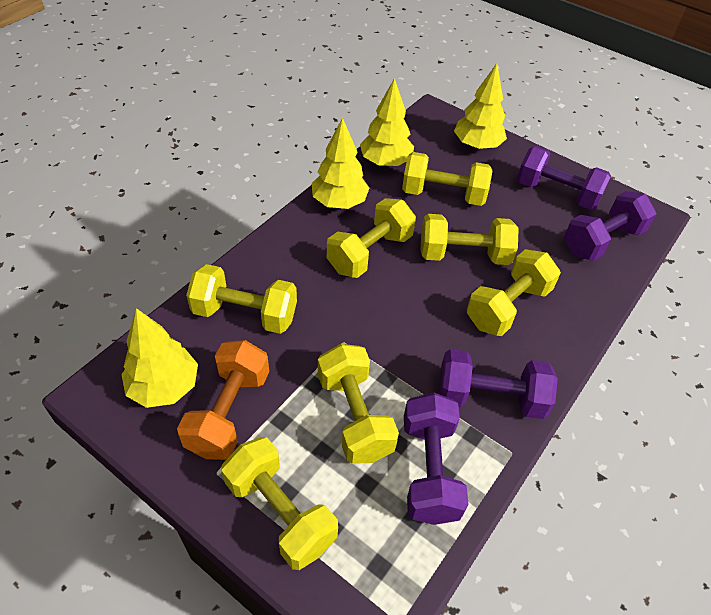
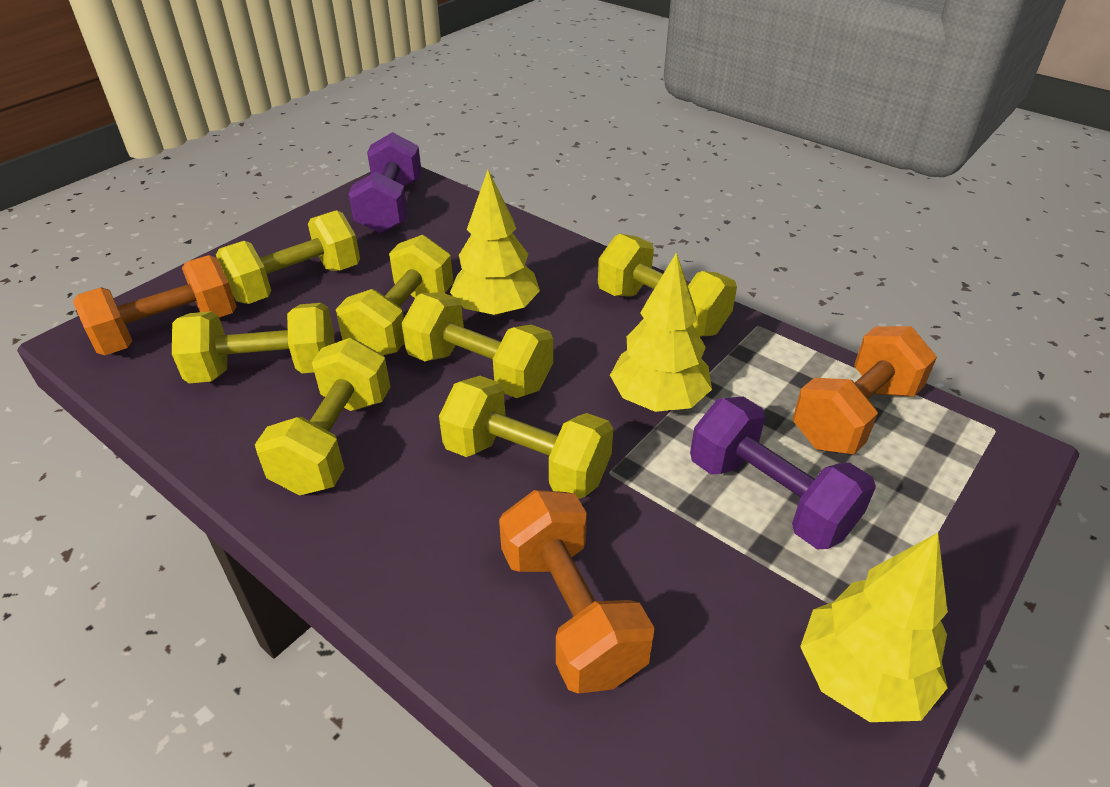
orange dumbbell: [177,340,269,460] = 1 -> [73,255,237,355] [499,490,655,694] [793,326,937,454] = 3
purple dumbbell: [404,392,468,525] [439,349,558,419] [517,146,611,210] [564,191,656,261] = 4 -> [348,132,422,234] [690,397,876,549] = 2
yellow tree: [121,308,198,408] [312,118,369,209] [360,78,414,167] [454,63,507,150] = 4 -> [450,170,540,316] [610,252,712,412] [800,533,948,722] = 3

